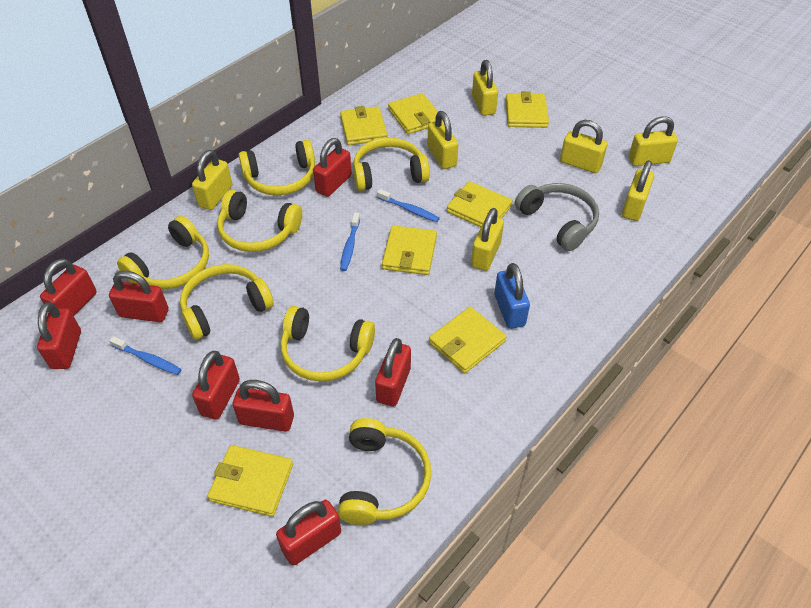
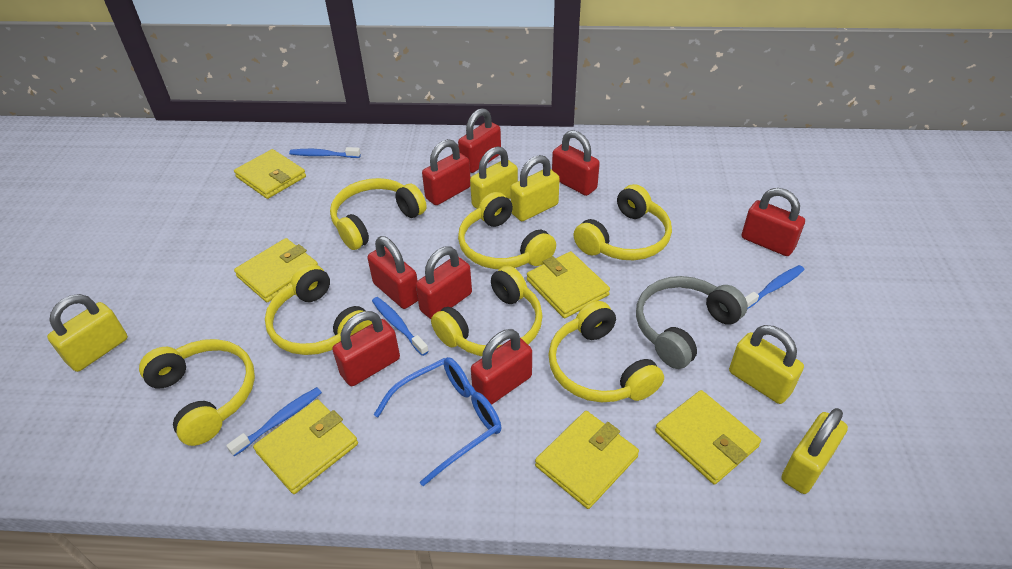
blue glasses: none = 0 -> [374,357,501,486] = 1
blue padlock: [494,263,530,329] = 1 -> none = 0
blue toothbrush: [109,336,181,375] [340,213,360,271] [377,189,440,222] = 3 -> [226,387,322,456] [289,147,361,158] [372,297,429,356] [745,265,804,309] = 4
yellow padlock: [192,150,232,210] [427,111,458,169] [471,208,504,271] [472,60,498,116] [560,120,607,173] [622,160,654,221] [629,116,678,166] = 7 -> [47,294,128,372] [470,146,518,209] [510,155,560,221] [729,325,804,404] [781,408,848,494] = 5
yellow wallet: [208,445,293,517] [340,106,388,145] [382,225,437,275] [388,93,438,134] [429,307,506,373] [447,181,513,227] [506,91,549,128] = 7 -> [234,149,306,199] [234,238,318,302] [253,399,358,494] [527,251,610,318] [535,411,639,509] [655,390,761,484] = 6

